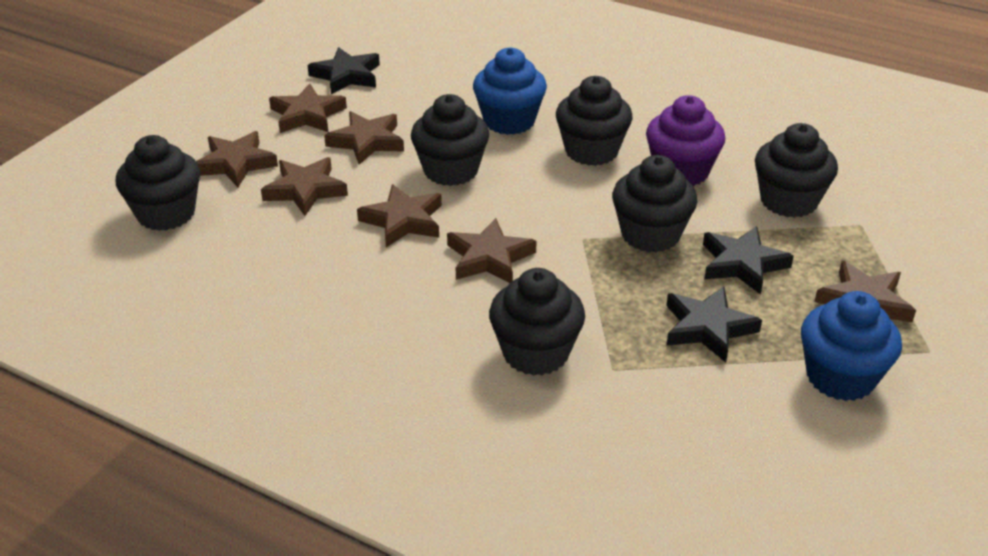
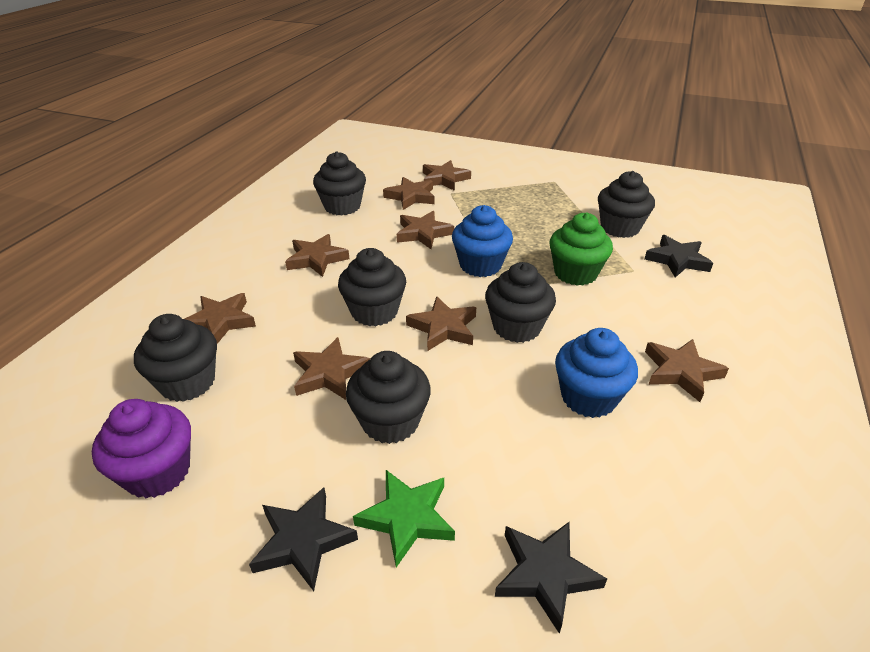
brown star: [196,131,278,187] [261,157,348,216] [269,83,347,133] [324,111,404,165] [357,184,442,247] [447,218,536,283] [814,261,916,322] = 7 -> [184,293,256,344] [285,234,349,277] [293,337,370,400] [383,177,435,210] [397,211,454,249] [406,296,476,351] [423,160,471,191] [645,339,729,402] = 8
green cupcake: none = 0 -> [549,212,613,286] = 1
green star: none = 0 -> [353,470,455,567] = 1

